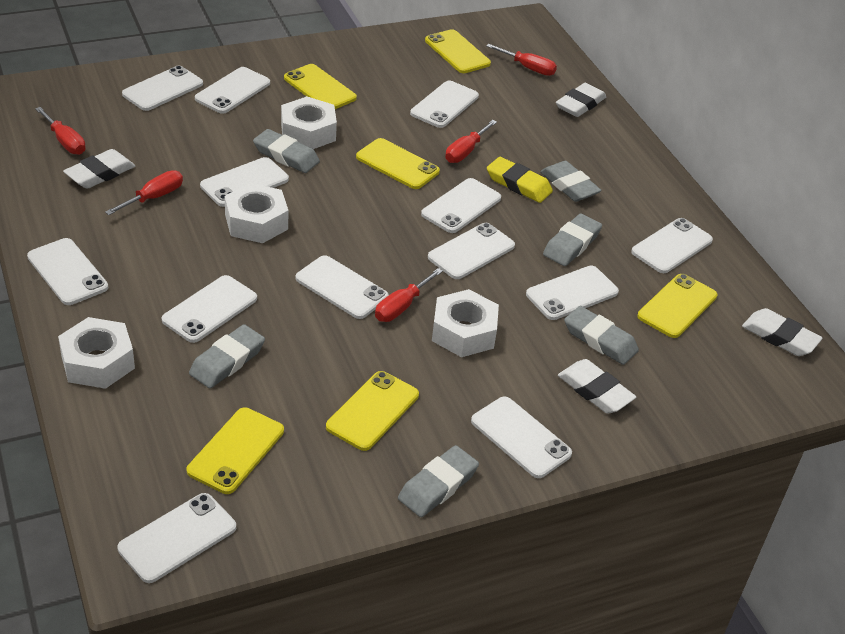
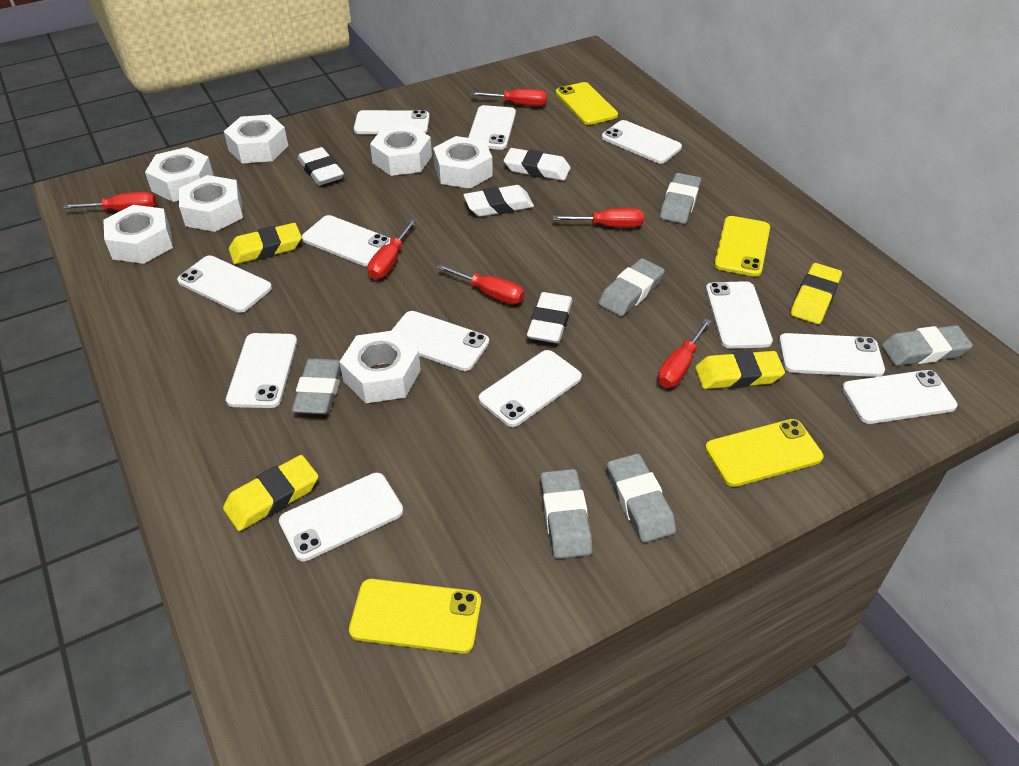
red screwdriver: [35,107,86,155] [105,170,183,215] [375,268,443,322] [445,120,497,163] [486,44,557,76] = 5 -> [63,192,156,211] [368,219,416,279] [436,264,524,304] [471,89,547,106] [553,208,644,228] [658,318,712,388] = 6
white nut: [58,317,135,389] [225,183,288,243] [281,96,337,149] [432,289,499,357] = 4 -> [103,205,173,264] [145,147,214,202] [179,175,243,232] [224,115,288,164] [339,330,421,403] [370,125,432,176] [433,136,493,189] = 7
white phone: [27,238,108,305] [117,493,236,583] [122,66,203,111] [162,275,257,343] [195,67,270,114] [200,157,289,207] [296,255,389,319] [410,81,479,128] [421,178,501,233] [428,223,515,279] [471,397,572,478] [526,266,619,320] [631,218,713,273] = 13 -> [177,256,272,313] [226,333,297,408] [279,473,403,561] [302,215,391,266] [354,110,430,134] [391,311,489,371] [468,105,516,150] [479,350,582,427] [602,120,682,164] [706,281,773,349] [779,333,885,377] [842,370,957,424] = 12
yellow eraser: [487,157,553,203] = 1 -> [223,455,318,531] [229,223,302,264] [695,351,785,389] [790,263,842,324] = 4
yellow phone: [187,407,284,494] [284,64,357,109] [326,371,419,451] [356,138,440,189] [425,29,491,73] [637,274,718,338] = 6 -> [349,579,481,654] [556,82,618,125] [705,419,823,487] [714,216,770,277] = 4

